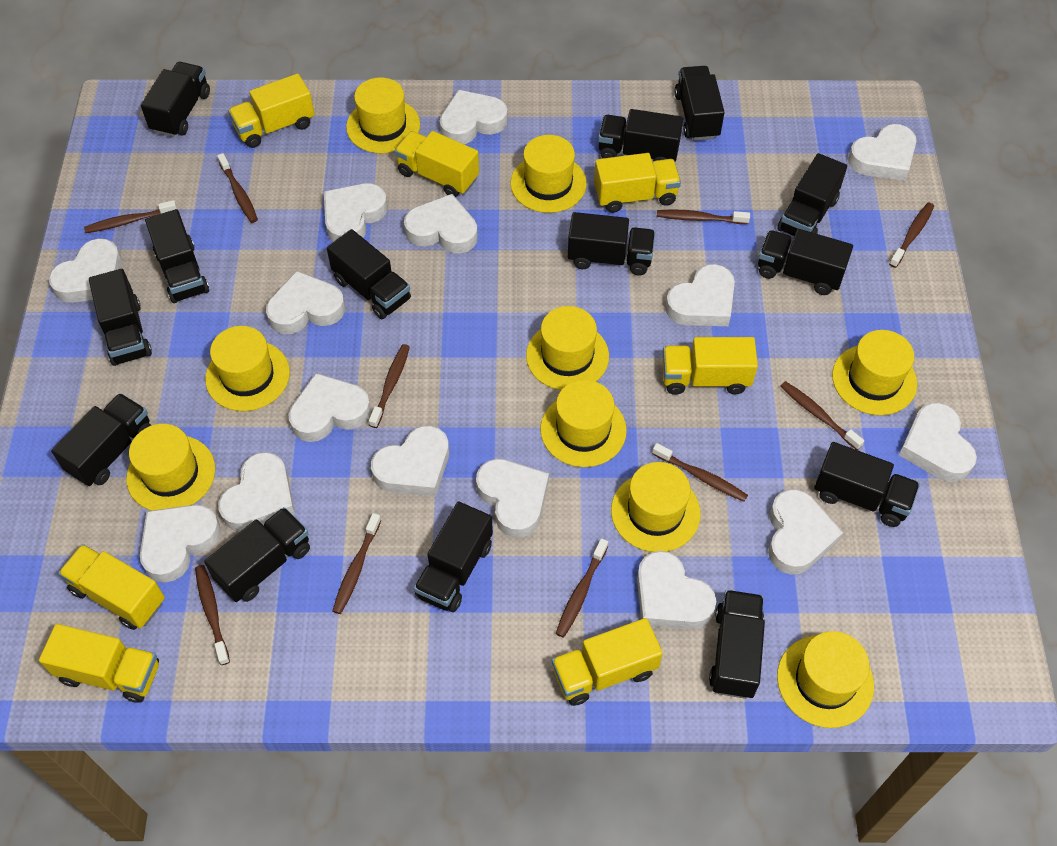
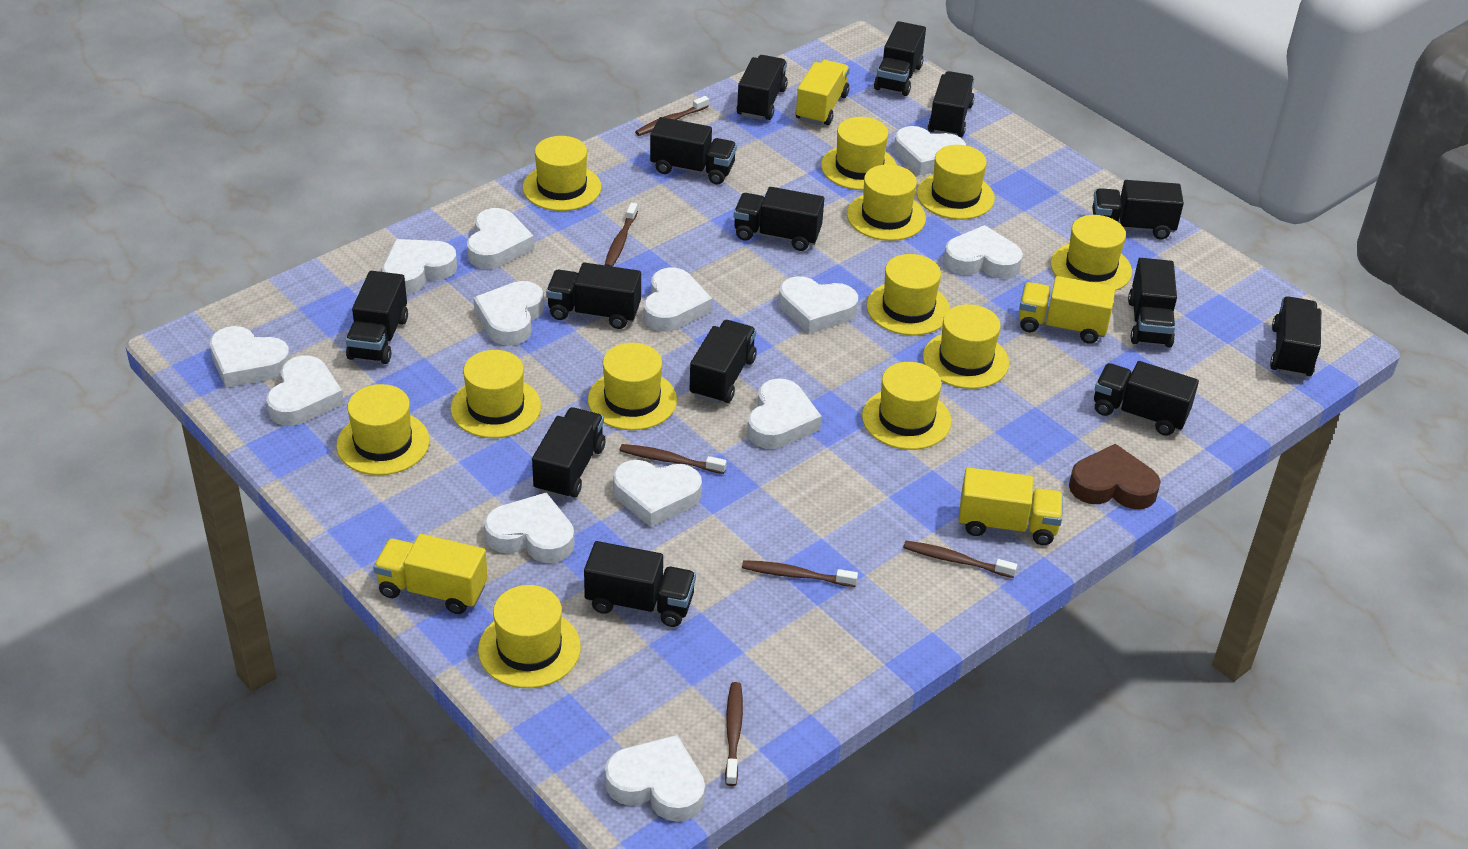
brown heart: none = 0 -> [1069,444,1161,509] = 1
brown toothbrush: [84,200,177,233] [195,565,230,665] [217,153,258,223] [333,513,381,614] [369,344,410,428] [556,538,608,638] [652,443,748,502] [657,209,750,224] [780,381,864,450] [889,203,934,268] = 10 -> [605,203,638,267] [619,444,727,474] [635,96,709,136] [725,682,743,786] [742,560,858,587] [903,541,1017,578] = 6
white heart: [49,238,122,303] [140,505,221,582] [218,452,295,532] [266,271,345,334] [288,373,371,442] [324,183,387,242] [371,426,449,496] [404,194,478,254] [440,90,508,144] [476,459,549,538] [637,551,716,630] [665,264,735,326] [768,489,843,575] [848,124,917,181] [899,403,977,482] = 15 -> [210,326,290,388] [266,355,344,426] [382,239,457,295] [467,208,534,269] [473,281,544,346] [484,492,574,563] [605,735,705,822] [613,460,702,527] [644,268,712,331] [747,378,822,449] [779,276,858,334] [894,126,966,176] [943,225,1023,279] = 13
yellow hat: [126,424,215,511] [205,326,290,411] [346,77,420,153] [510,135,587,213] [526,306,609,390] [540,380,627,467] [611,462,701,552] [777,631,874,728] [832,330,917,415] = 9 -> [336,384,430,475] [451,350,541,438] [478,585,581,688] [523,136,601,211] [588,343,677,430] [821,117,897,190] [847,164,926,241] [862,362,951,450] [867,254,950,336] [917,145,995,219] [923,304,1009,389] [1050,215,1132,291] = 12
yellow truck: [39,624,159,703] [58,544,165,630] [228,74,315,148] [394,131,479,197] [552,618,663,706] [594,153,681,213] [662,337,758,395] = 7 -> [373,534,488,614] [796,60,850,125] [959,467,1063,545] [1019,276,1115,344] = 4

